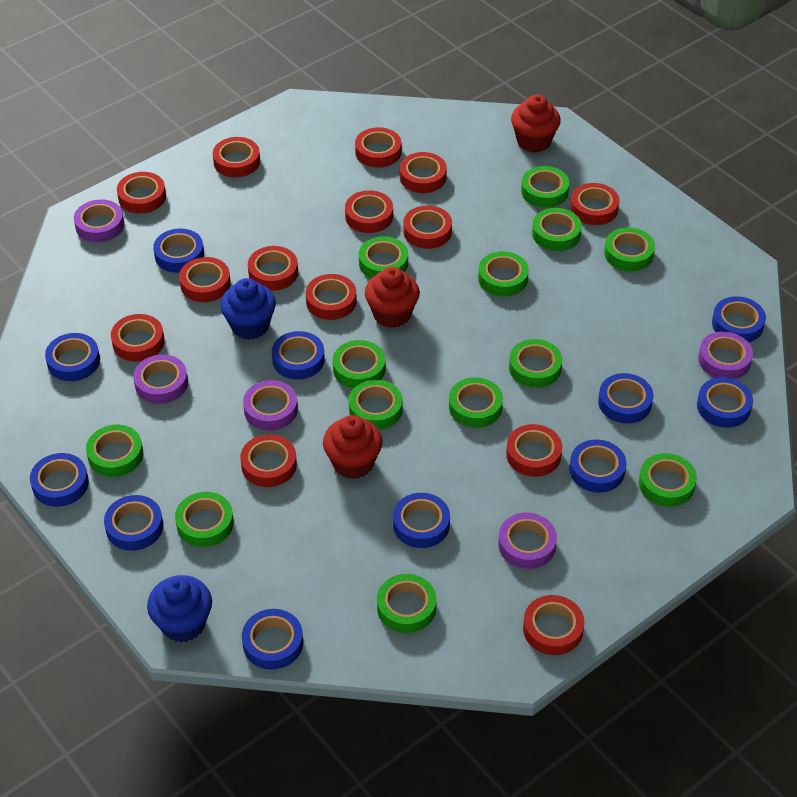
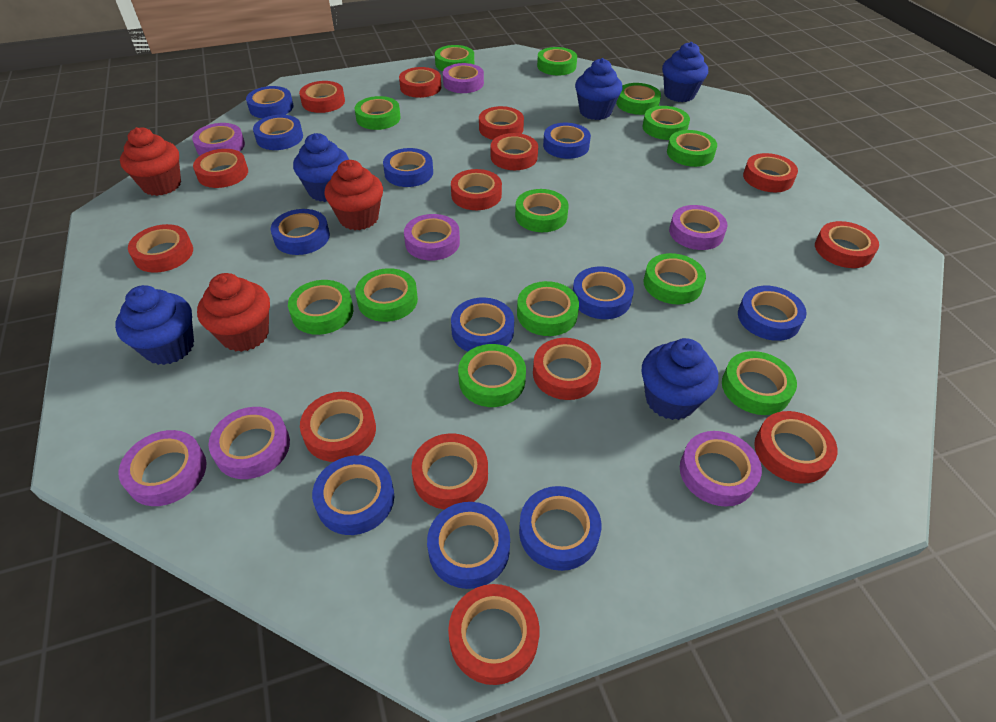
blue cupcake: [147,575,212,642] [220,278,276,340] = 2 -> [115,285,194,365] [293,133,349,202] [575,58,623,120] [642,338,719,420] [662,42,708,102] = 5
purple tape: [74,199,124,243] [133,355,188,404] [243,380,298,431] [498,513,557,569] [698,331,753,379] = 5 -> [118,430,207,506] [192,123,245,155] [208,407,290,479] [404,214,460,261] [443,63,484,93] [669,205,728,250] [680,431,762,507] = 7

